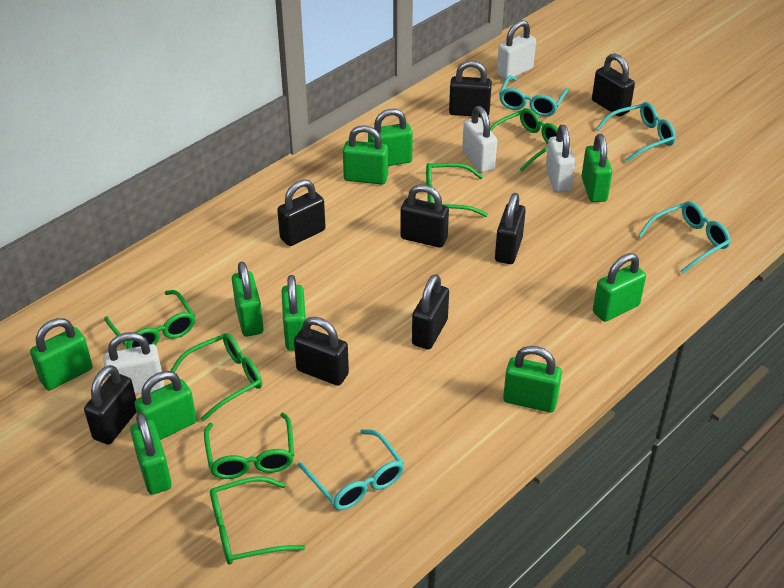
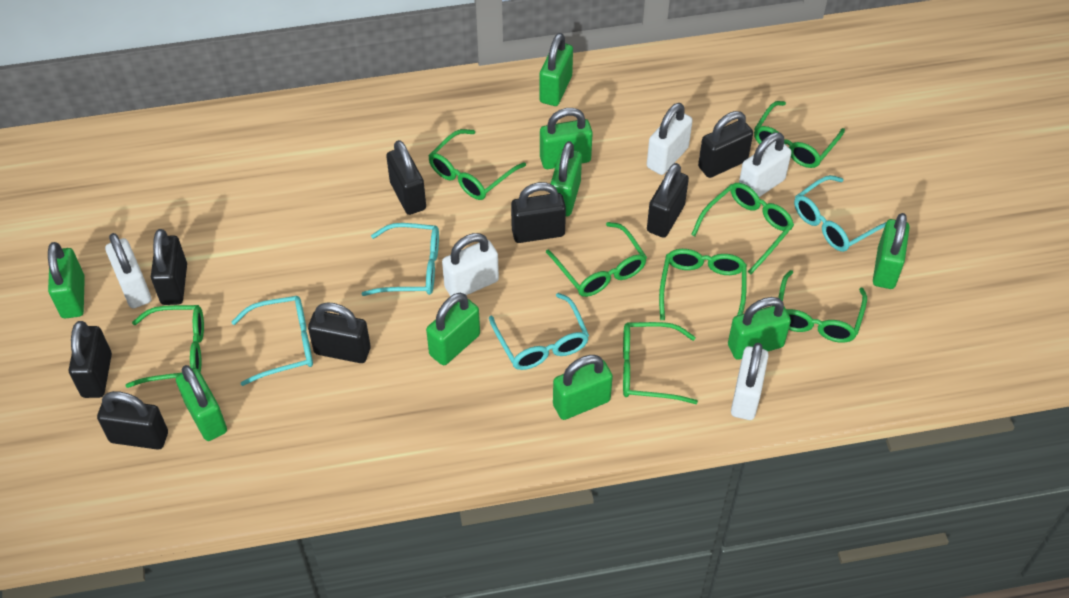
green glasses: [104,290,195,349] [170,333,262,422] [204,413,294,479] [210,476,305,565] [426,163,488,217] [490,108,558,171] = 6 -> [126,305,204,388] [428,129,526,200] [546,222,647,297] [623,322,698,404] [659,249,747,320] [691,183,794,274] [754,101,845,168] [778,270,867,343] = 8
green padlock: [30,318,93,390] [130,413,172,495] [134,371,197,440] [232,261,264,337] [282,275,306,351] [343,125,388,184] [368,109,413,166] [503,346,562,413] [582,134,612,202] [593,253,646,322] = 10 -> [48,242,85,319] [176,365,227,441] [426,293,480,365] [539,33,573,106] [540,108,593,169] [550,141,582,216] [553,355,613,420] [728,297,791,360] [873,213,910,289] = 9
white padlock: [103,332,164,395] [462,106,497,173] [497,20,536,80] [545,125,575,193] = 4 -> [105,233,151,309] [442,233,499,296] [647,103,692,175] [731,343,769,420] [739,132,792,197] = 5

